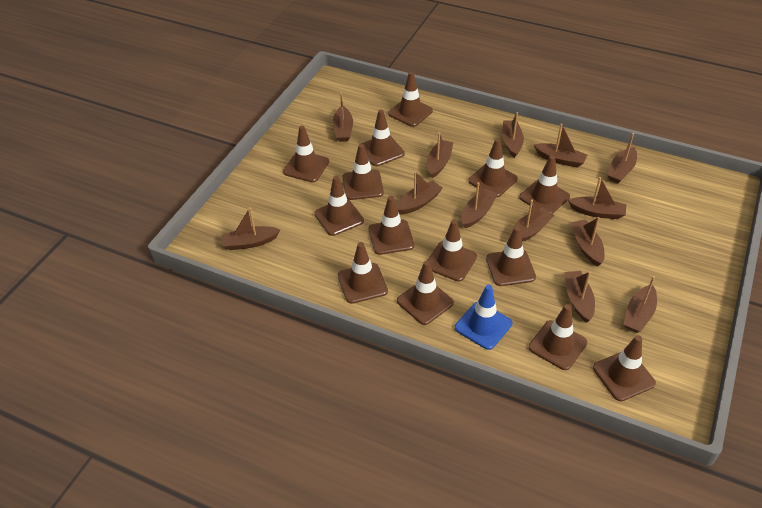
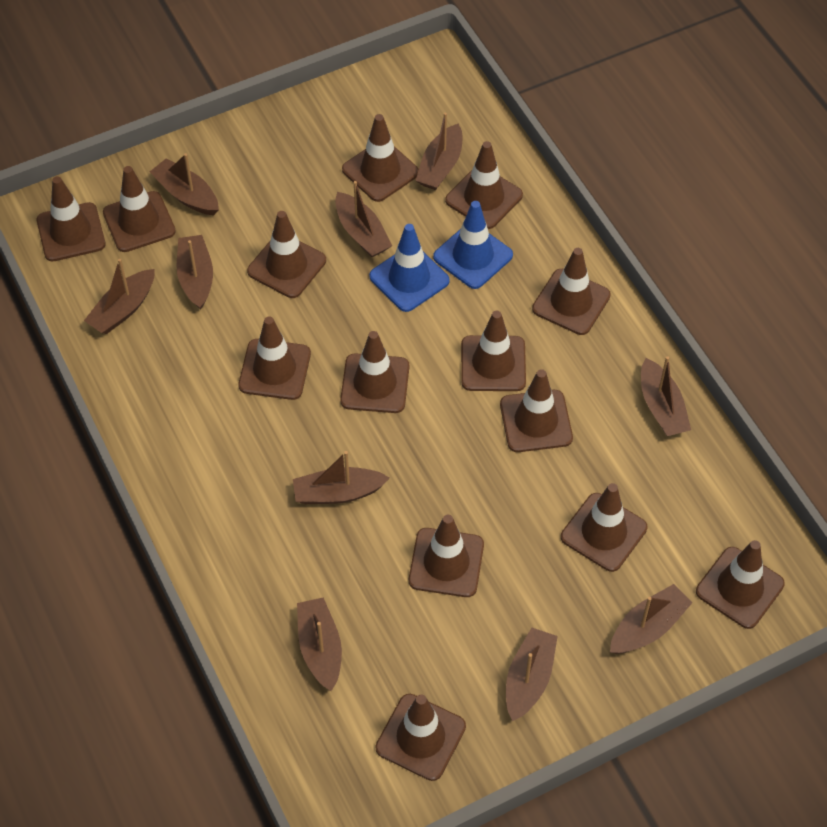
blue traffic cone: [455,285,512,350] = 1 -> [369,224,450,312] [433,201,513,289] = 2
brown boat: [221,207,280,250] [333,92,353,142] [397,171,443,215] [427,132,453,178] [461,182,498,228] [502,112,524,158] [510,200,554,242] [534,124,587,168] [564,271,595,322] [568,177,626,219] [571,217,605,266] [607,133,637,183] [623,276,657,333] = 13 -> [84,259,155,334] [150,153,219,215] [177,235,213,310] [293,451,389,504] [297,597,342,691] [335,181,392,257] [415,112,462,190] [506,628,558,721] [610,584,693,654] [641,356,691,436] = 10

